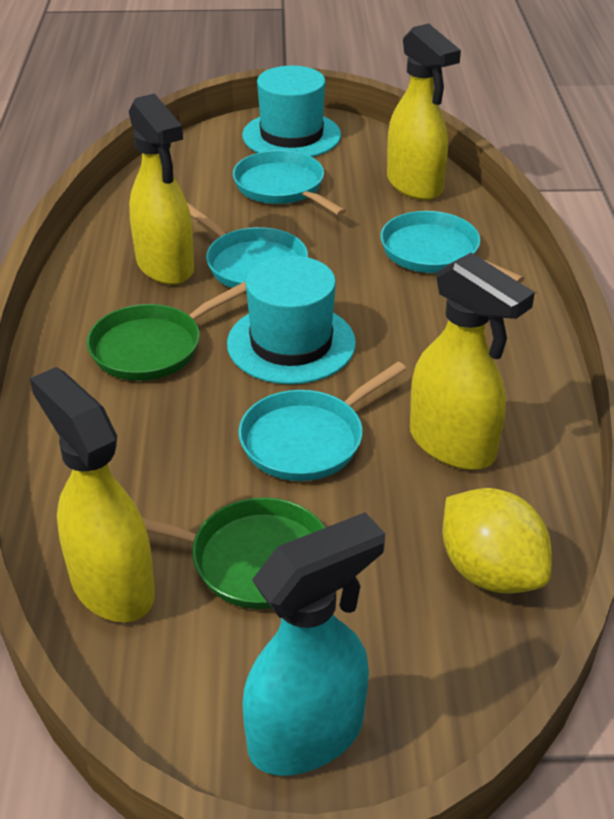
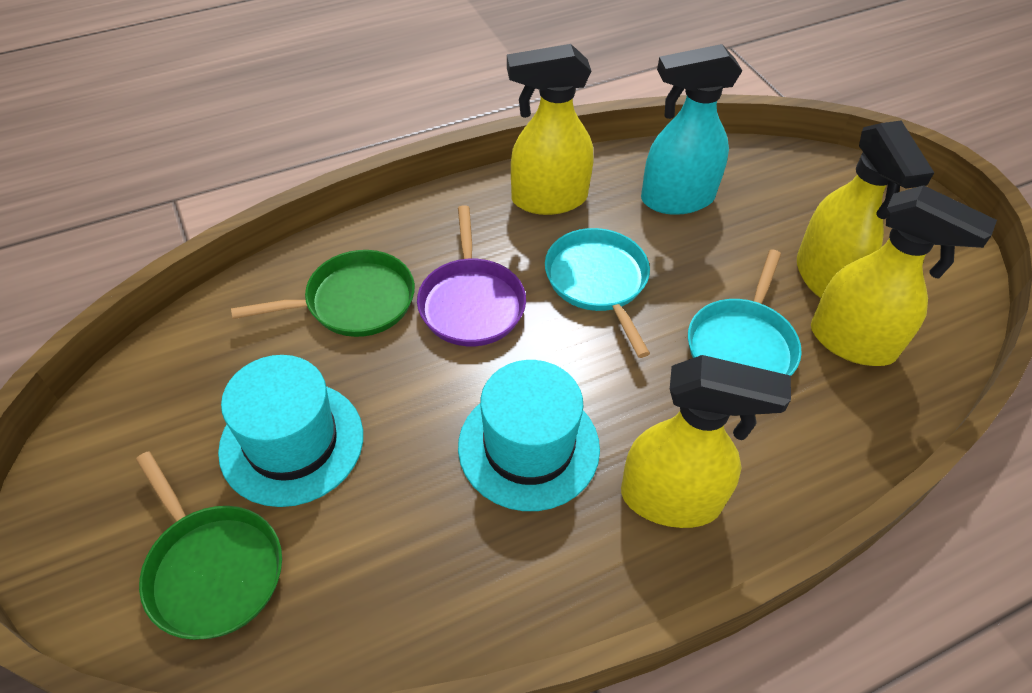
purple pan: none = 0 -> [417,205,526,346] = 1
turquoise pan: [187,202,308,288] [233,150,346,216] [238,362,406,481] [380,211,524,283] = 4 -> [545,228,650,358] [688,250,802,376] = 2
yellow lemon: [442,488,552,594] = 1 -> none = 0

